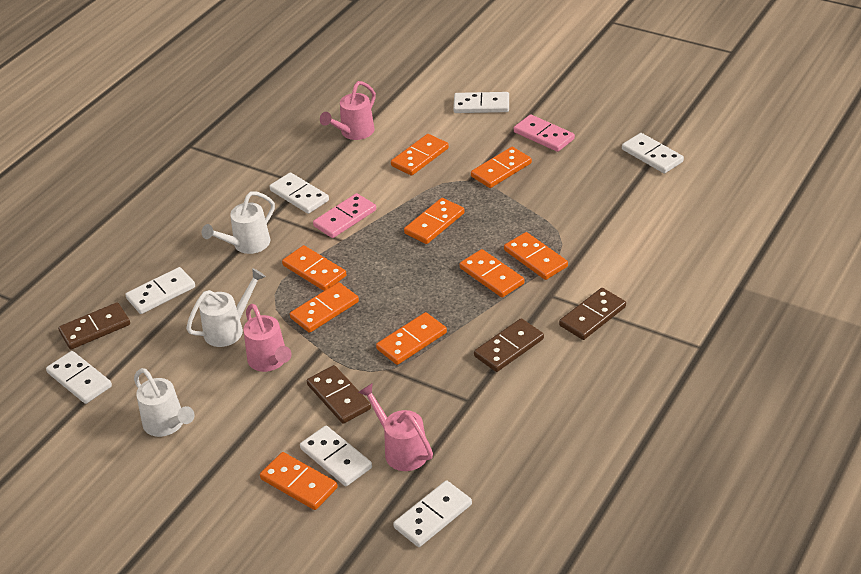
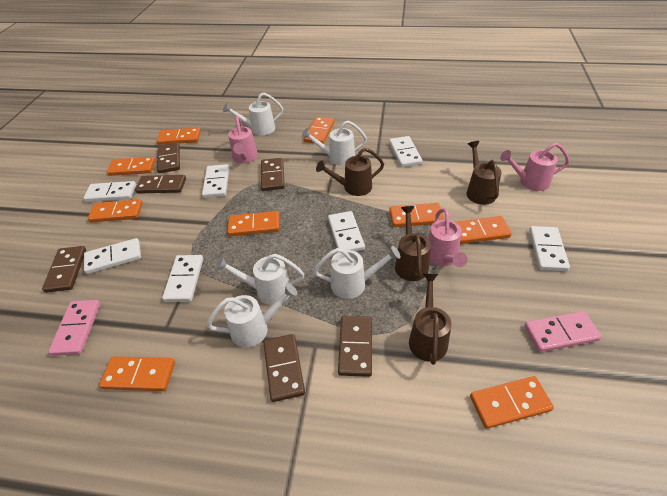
brown domino: [58,302,130,349] [307,365,371,424] [474,318,544,372] [559,288,626,340] = 4 -> [42,246,86,293] [135,175,186,194] [157,142,180,173] [261,158,285,191] [263,334,305,402] [338,316,372,377] = 6
brown watering can: none = 0 -> [316,148,384,196] [395,206,431,281] [409,274,451,365] [467,141,502,205] = 4
white watering can: [134,368,195,437] [186,268,266,347] [202,191,275,254] = 3 -> [207,283,297,347] [216,254,304,305] [223,92,283,135] [302,121,367,166] [313,246,400,299] = 5

